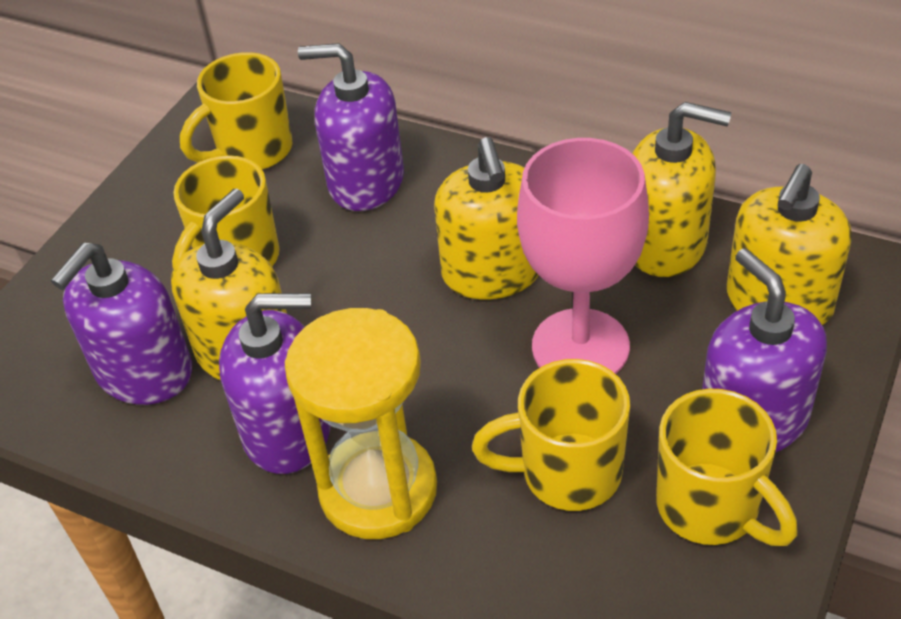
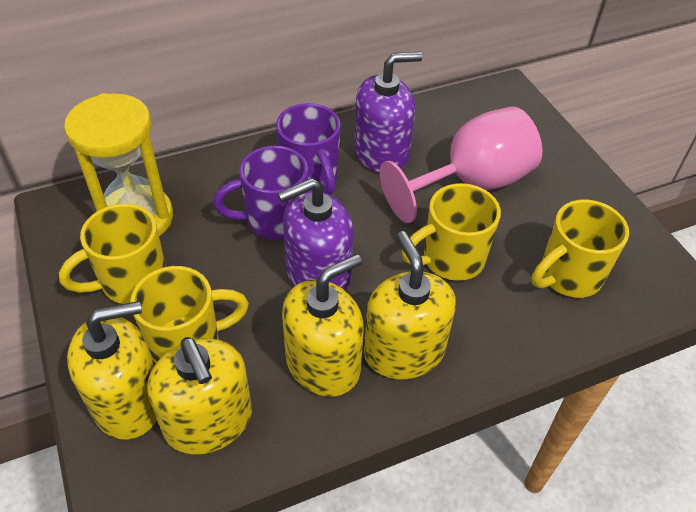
purple mug: none = 0 -> [213,146,308,240] [276,103,341,195] = 2
purple soap dispenser: [51,243,192,405] [219,293,331,474] [298,43,404,211] [702,248,827,453] = 4 -> [278,178,353,291] [354,52,422,173] = 2

